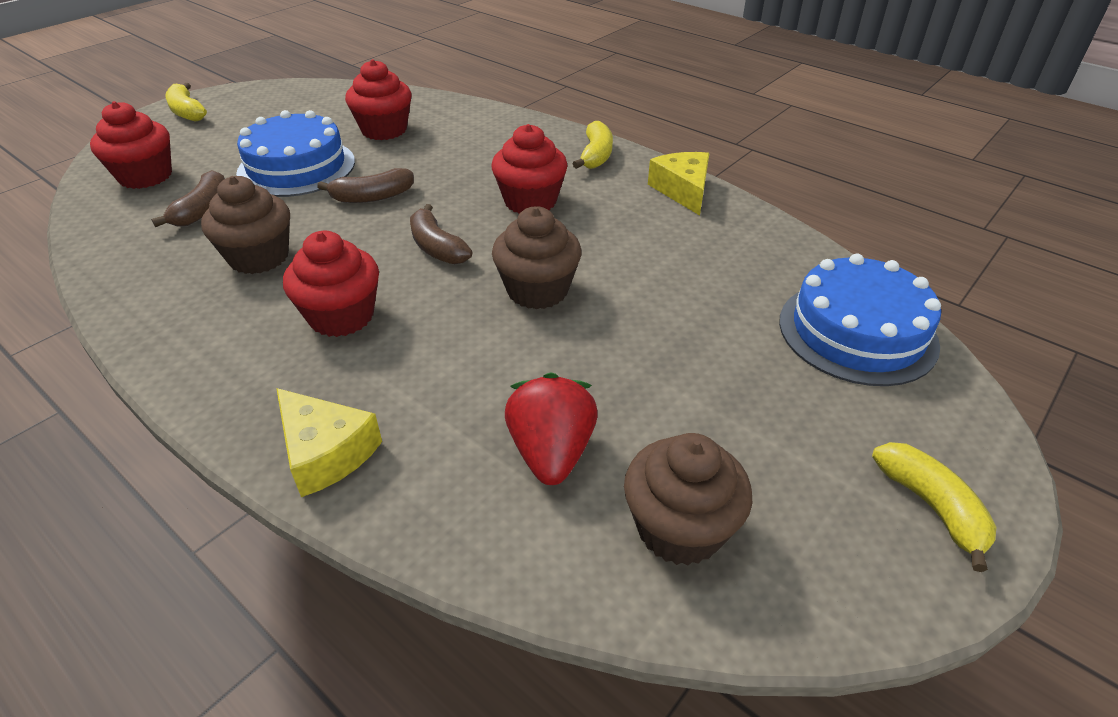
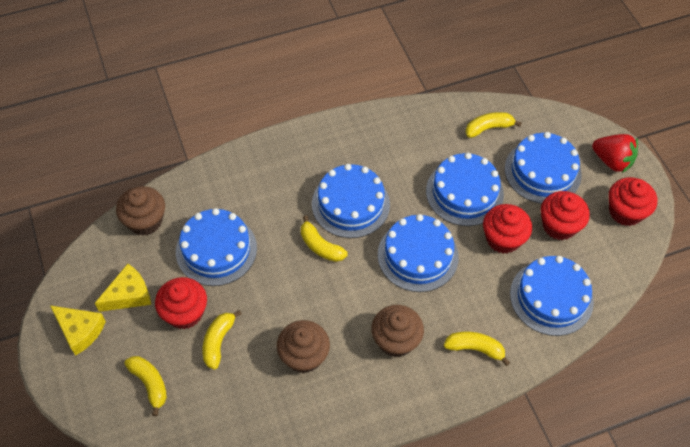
blue cake: [236,110,355,197] [779,254,941,386] = 2 -> [176,208,257,286] [312,164,390,238] [378,214,459,292] [426,153,504,226] [505,132,582,204] [510,256,594,336] = 6
brown banana: [151,170,225,227] [317,168,414,203] [410,204,472,264] = 3 -> none = 0
yellow banana: [165,83,207,122] [573,121,613,169] [872,442,996,572] = 3 -> [124,356,167,416] [203,310,241,370] [301,215,348,262] [444,332,510,366] [465,112,522,138] = 5

